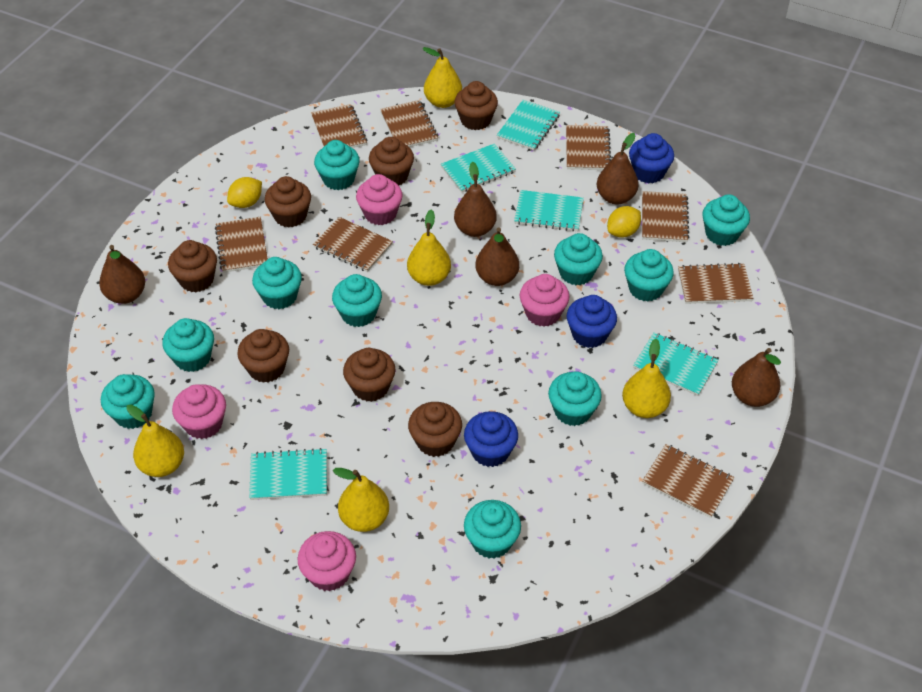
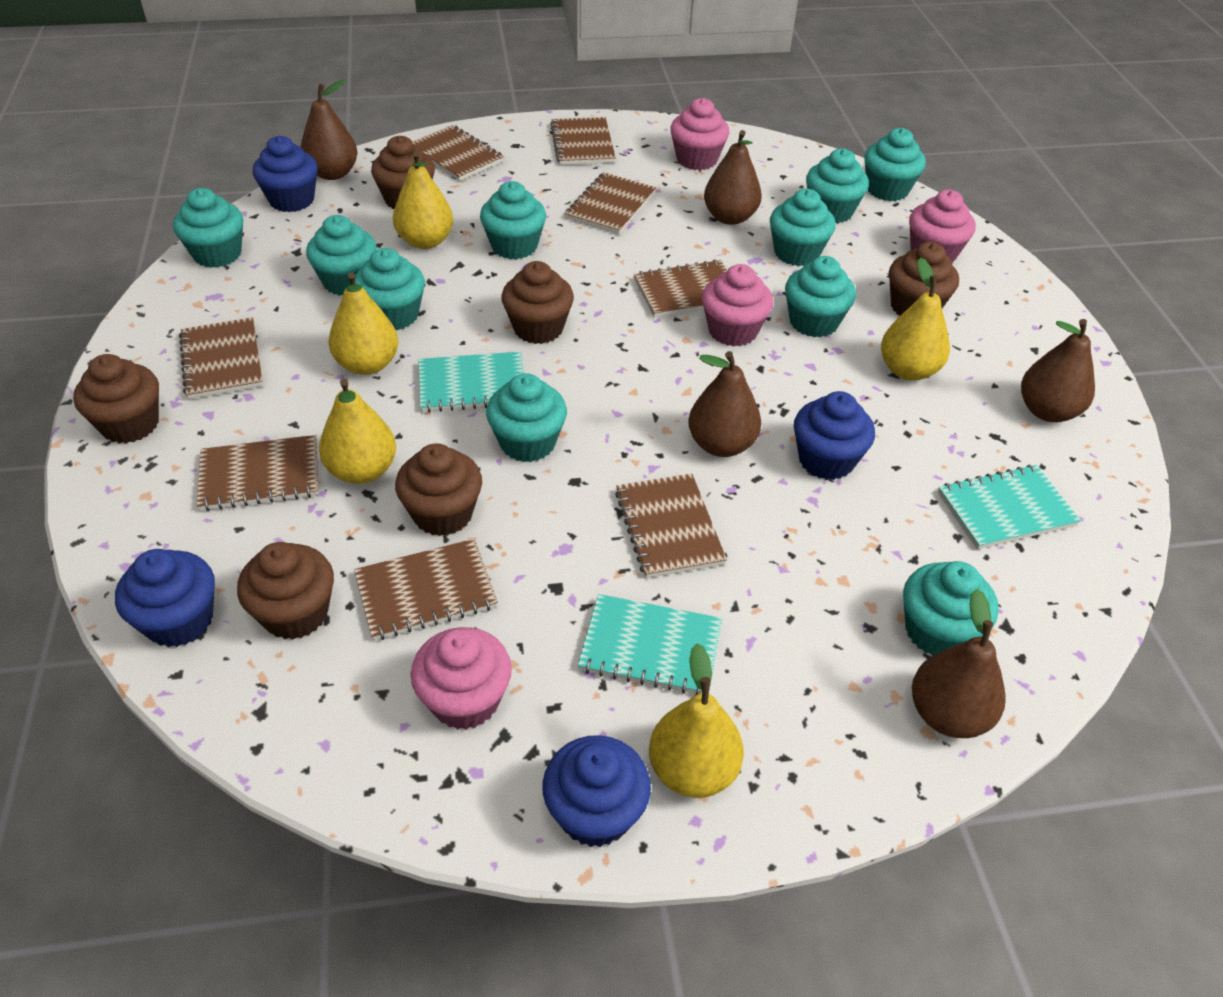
blue cupcake: [464,411,518,467] [567,295,617,348] [629,133,674,183] = 3 -> [115,549,215,647] [253,136,318,212] [542,735,651,847] [794,391,875,480] = 4
brown cupcake: [168,240,217,292] [237,329,289,383] [265,176,311,228] [343,348,396,402] [369,137,414,185] [408,402,462,457] [454,81,498,130] = 7 -> [73,354,159,443] [237,542,334,640] [371,136,435,209] [395,443,482,536] [502,261,574,344] [889,242,959,316] = 6
turquoise notebook: [249,448,327,500] [441,143,516,192] [497,100,560,151] [514,190,584,232] [633,332,718,396] = 5 -> [418,352,524,413] [578,594,722,695] [938,465,1081,549] = 3
yellow lemon: [227,177,262,208] [607,206,641,238] = 2 -> none = 0

